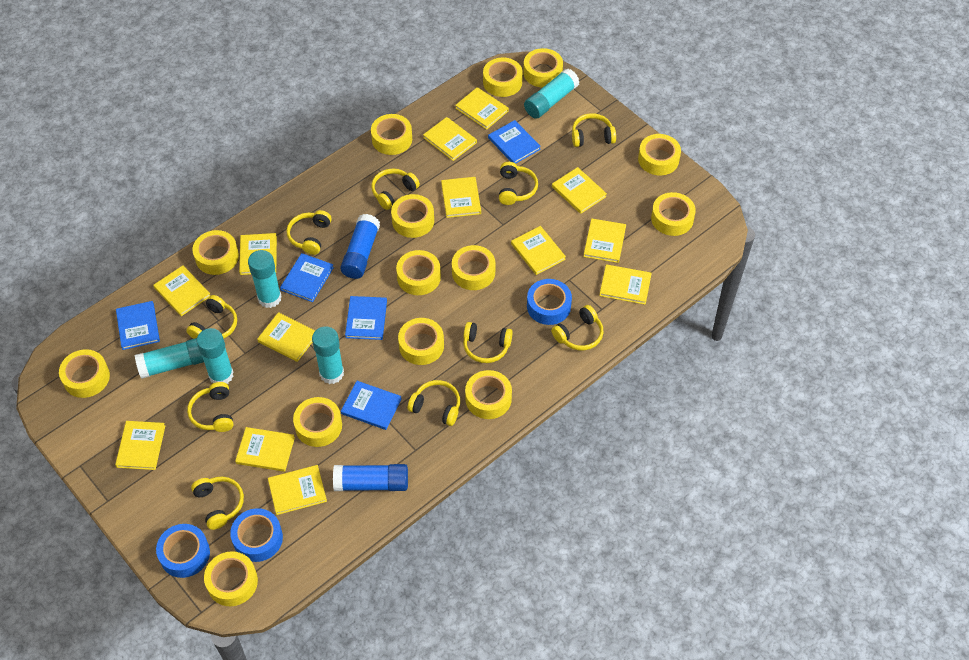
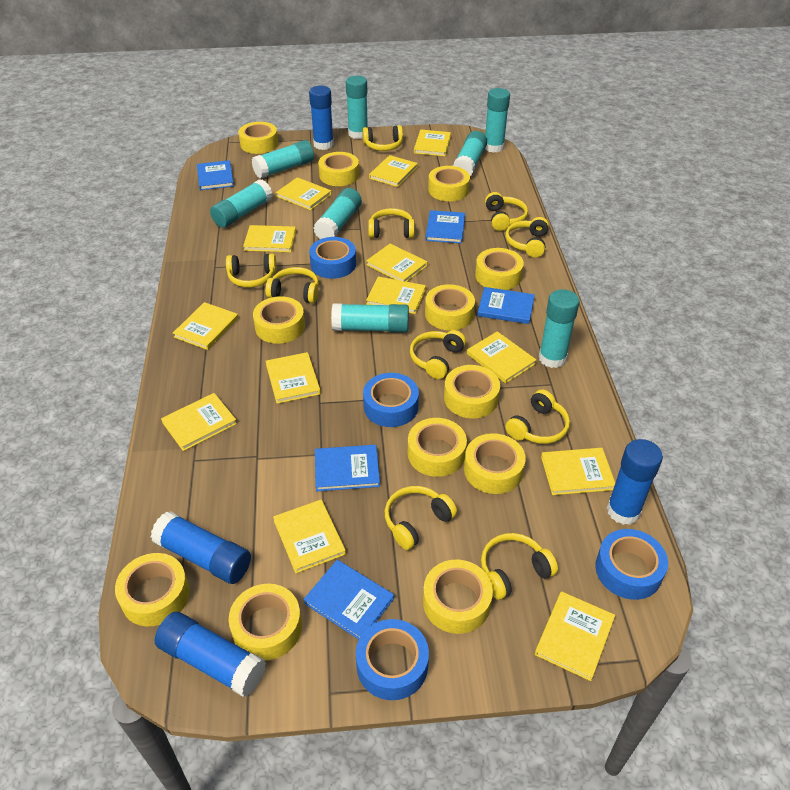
blue glue stick: [333,464,408,491] [340,214,380,279] = 2 -> [151,511,251,584] [155,612,266,697] [309,86,334,150] [607,439,663,525] = 4
blue tape: [156,524,210,578] [230,508,283,562] [527,279,572,325] = 3 -> [309,237,356,279] [356,619,429,700] [363,373,419,427] [595,529,668,600] = 4
turquoise glue stick: [135,338,204,379] [197,328,234,384] [248,250,282,308] [312,326,344,384] [524,69,579,119] = 5 -> [210,179,273,228] [252,140,314,179] [314,188,362,239] [331,303,409,333] [346,76,368,139] [453,131,487,176] [485,88,510,153] [539,289,580,368] = 8
yellow tape: [59,349,110,398] [193,230,239,275] [204,551,258,606] [293,397,342,447] [371,114,412,155] [391,194,434,238] [396,250,441,295] [398,318,444,365] [452,245,496,290] [465,370,512,419] [483,58,523,97] [523,48,563,87] [638,134,681,175] [651,192,696,236] = 14 -> [115,553,190,626] [229,584,302,661] [238,122,278,154] [253,296,305,344] [318,152,359,186] [408,418,467,477] [423,559,493,634] [425,284,475,330] [428,166,470,201] [444,365,500,418] [464,433,526,494] [475,248,524,290] = 12

